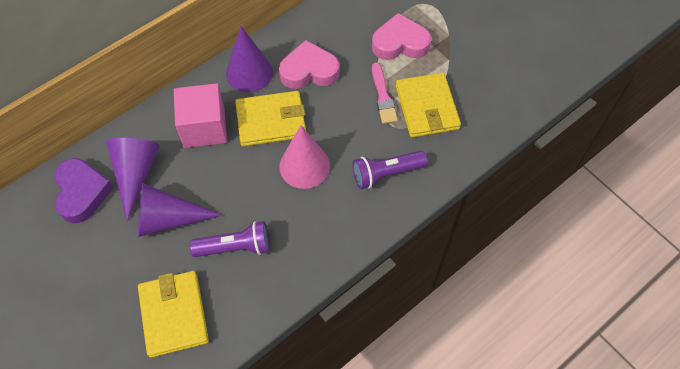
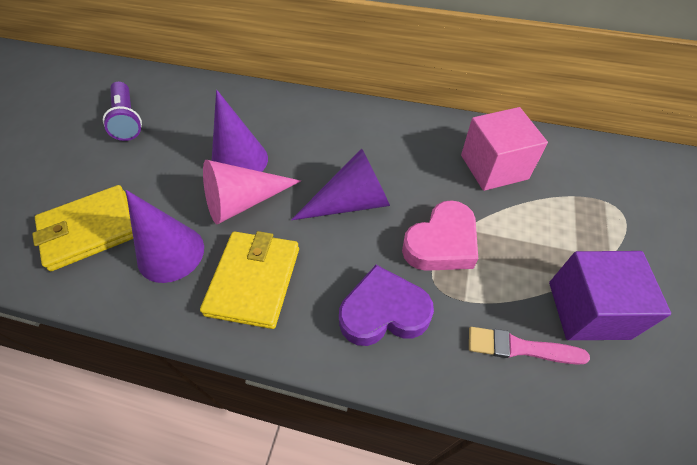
pink heart: [279,40,339,89] [372,13,431,60] = 2 -> [402,200,478,271] = 1
purple cube: none = 0 -> [549,251,671,340] = 1
purple flashlight: [189,221,270,257] [352,151,427,189] = 2 -> [103,82,142,141] = 1
yellow wallet: [138,271,209,358] [235,91,306,146] [396,73,461,138] = 3 -> [32,185,133,271] [200,231,299,329] = 2

